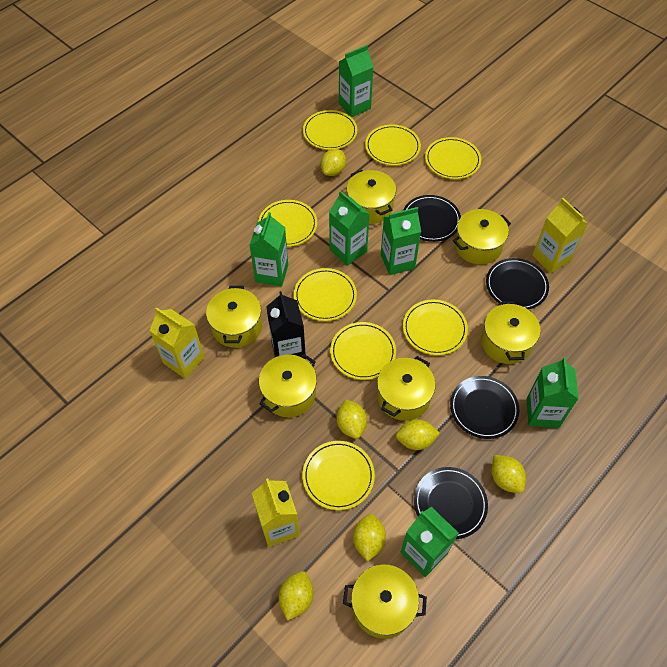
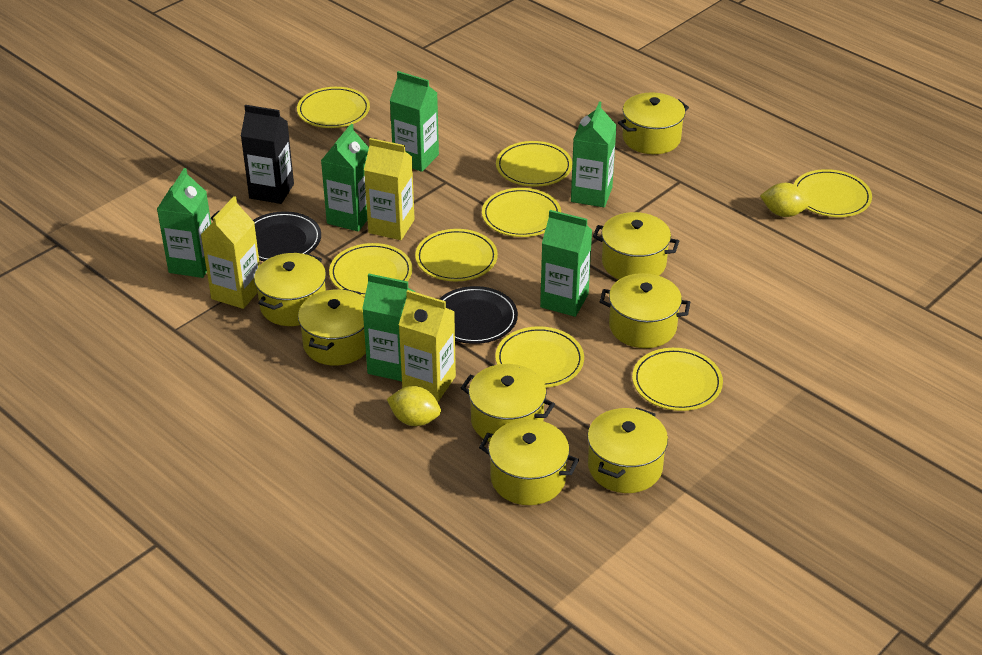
black plate: [403,195,461,242] [414,467,488,539] [450,376,520,439] [486,258,549,310] = 4 -> [253,211,321,261] [439,286,518,344] = 2
yellow lemon: [279,571,313,621] [321,149,346,176] [337,399,367,439] [353,514,386,562] [396,419,440,450] [491,455,526,493] = 6 -> [387,386,441,426] [760,183,810,217] = 2
yellow pot: [206,286,262,348] [259,354,317,417] [343,565,427,639] [347,170,396,224] [377,356,436,421] [453,209,511,265] [481,301,541,364] = 7 -> [254,253,326,326] [298,289,366,366] [461,364,555,442] [479,419,579,505] [587,407,668,493] [593,212,679,279] [600,273,690,348] [618,92,689,154] = 8

